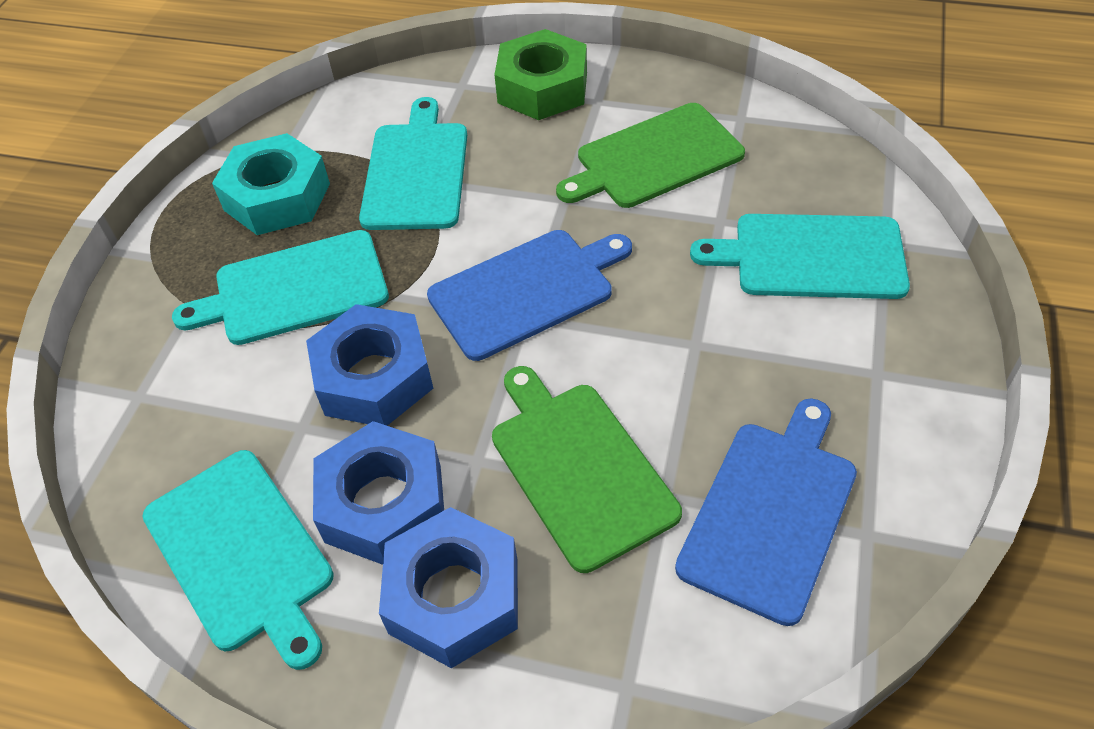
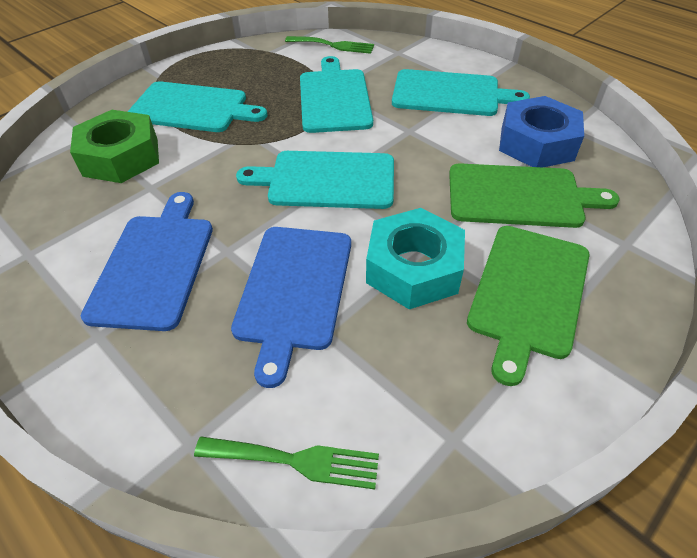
blue nut: [306,304,434,426] [313,421,444,565] [379,507,518,668] = 3 -> [499,96,584,167] = 1
green fork: none = 0 -> [194,437,379,489] [285,36,374,54] = 2

